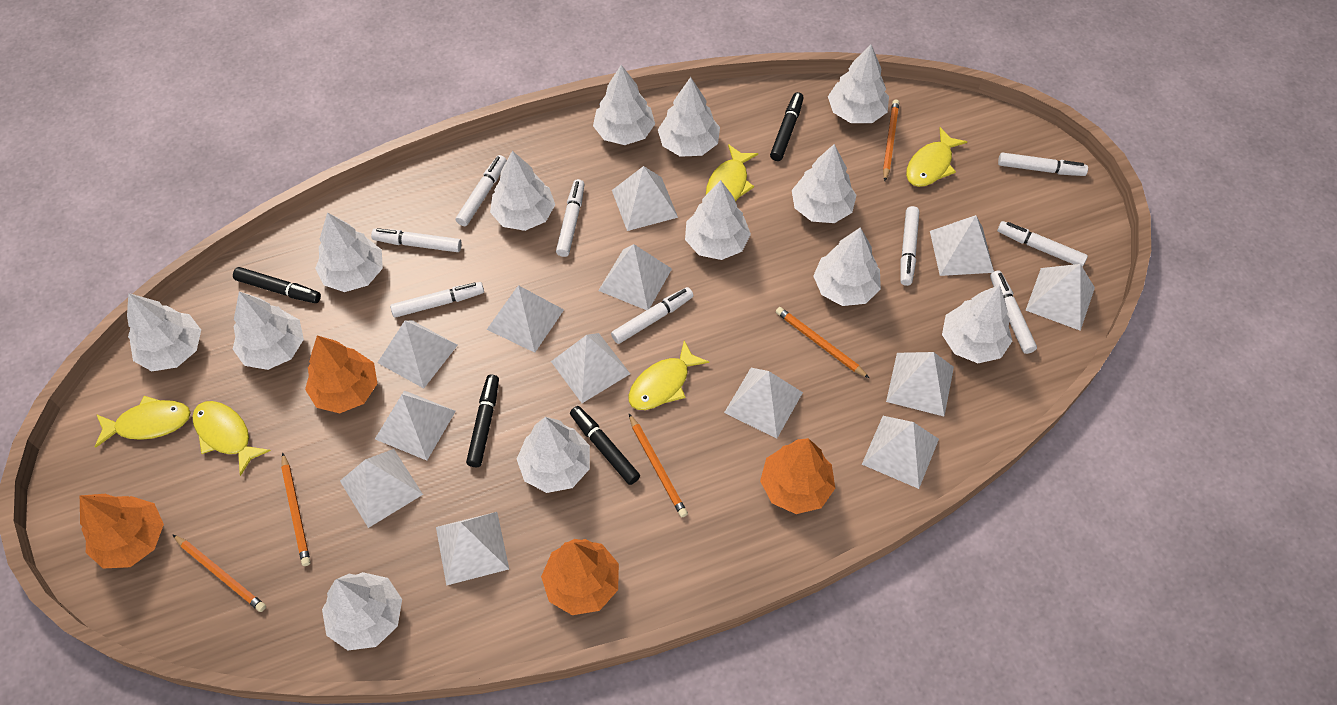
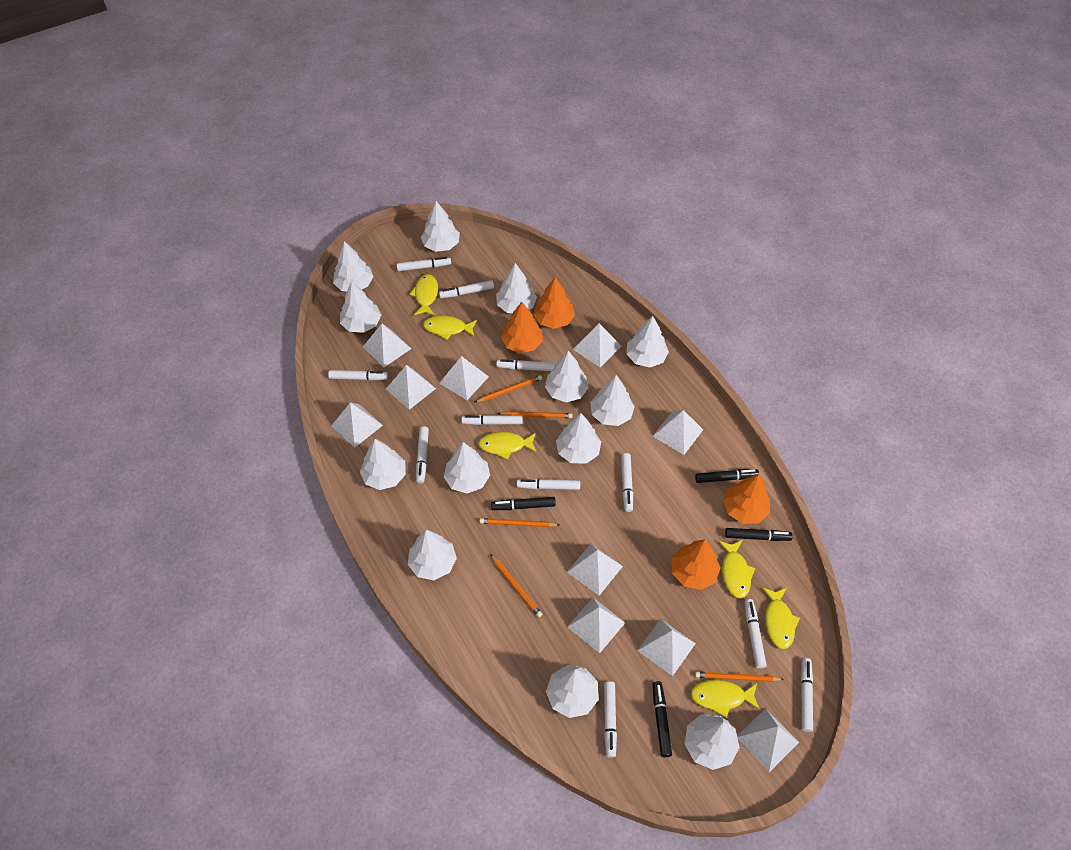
white marker: [371,228,462,252] [390,282,484,318] [456,155,507,226] [556,179,585,257] [611,287,693,344] [900,206,919,286] [990,270,1037,354] [997,221,1088,267] [998,152,1088,176] = 9 -> [328,370,388,380] [396,257,451,271] [416,426,429,483] [439,280,494,298] [461,415,523,425] [496,359,555,371] [517,479,580,490] [604,681,617,758] [621,453,633,512] [744,599,767,669] [801,658,813,732] = 11
white pyramid: [340,449,423,528] [375,390,456,461] [377,320,458,388] [436,512,509,586] [487,285,564,353] [551,333,630,403] [598,244,672,310] [612,166,678,231] [724,368,803,439] [862,416,939,489] [886,352,954,416] [930,215,994,276] [1026,264,1095,331] = 13 -> [331,403,383,448] [363,323,411,367] [386,365,436,410] [439,356,489,400] [567,544,623,596] [567,598,625,653] [573,323,621,367] [637,619,696,676] [653,410,703,455] [737,708,799,772] = 10
yellow fish: [95,396,191,448] [192,401,271,476] [629,341,709,410] [706,144,758,201] [906,127,967,187] = 5 -> [409,274,438,315] [423,316,477,340] [478,432,537,460] [691,680,760,717] [718,540,756,598] [762,587,800,649] = 6

